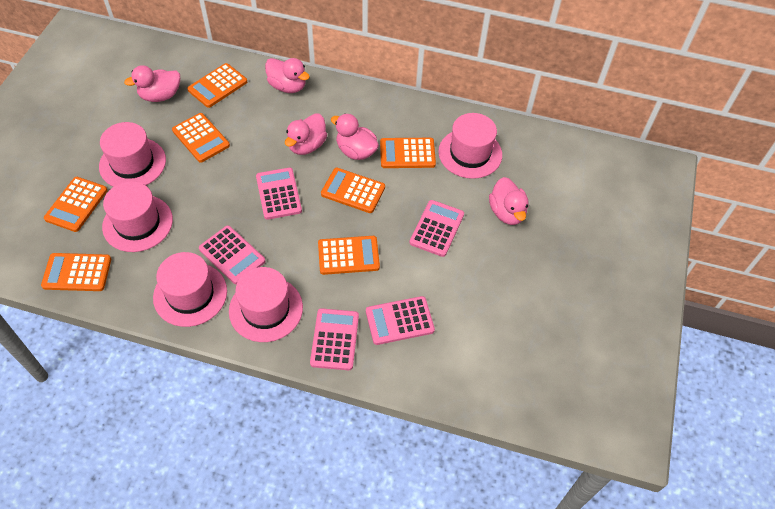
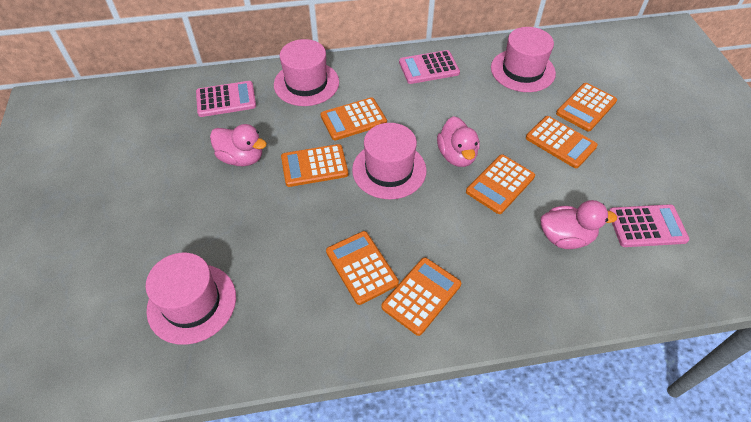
pink calculator: [199,226,266,284] [256,168,302,220] [310,308,359,370] [366,296,435,345] [409,200,464,257] = 5 -> [196,81,256,117] [399,50,460,84] [609,204,689,247] = 3
pink duck: [124,65,180,102] [265,58,310,93] [285,113,327,155] [331,114,379,160] [489,177,529,225] = 5 -> [210,124,267,166] [437,116,480,167] [541,200,617,249] = 3
pink hat: [99,122,166,187] [102,181,173,252] [153,252,227,327] [229,267,303,342] [438,113,502,179] = 5 -> [145,253,236,345] [274,39,339,106] [352,123,427,199] [491,27,556,92] = 4

